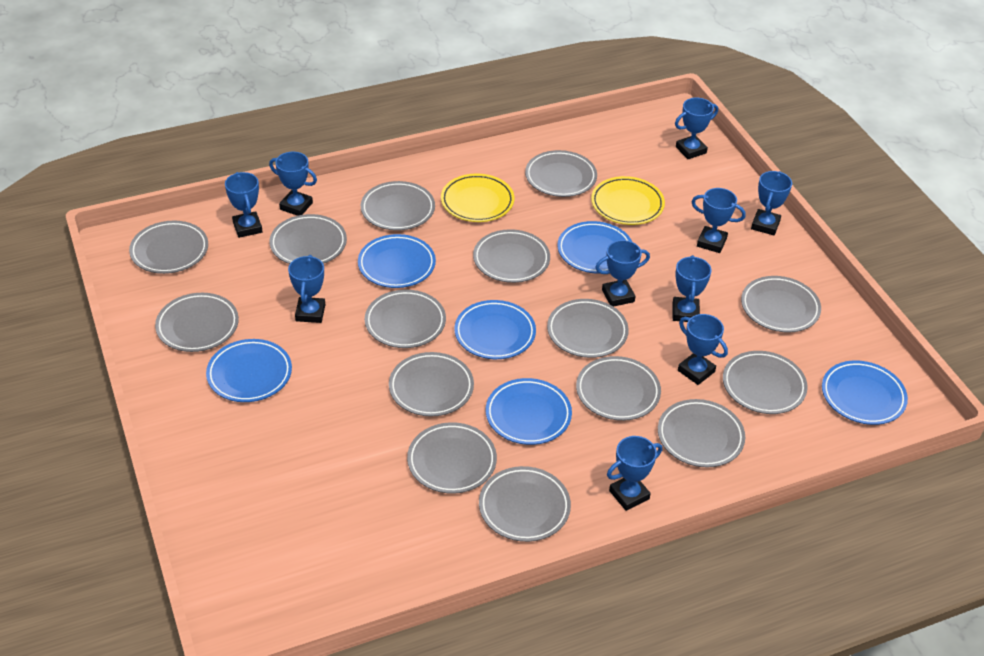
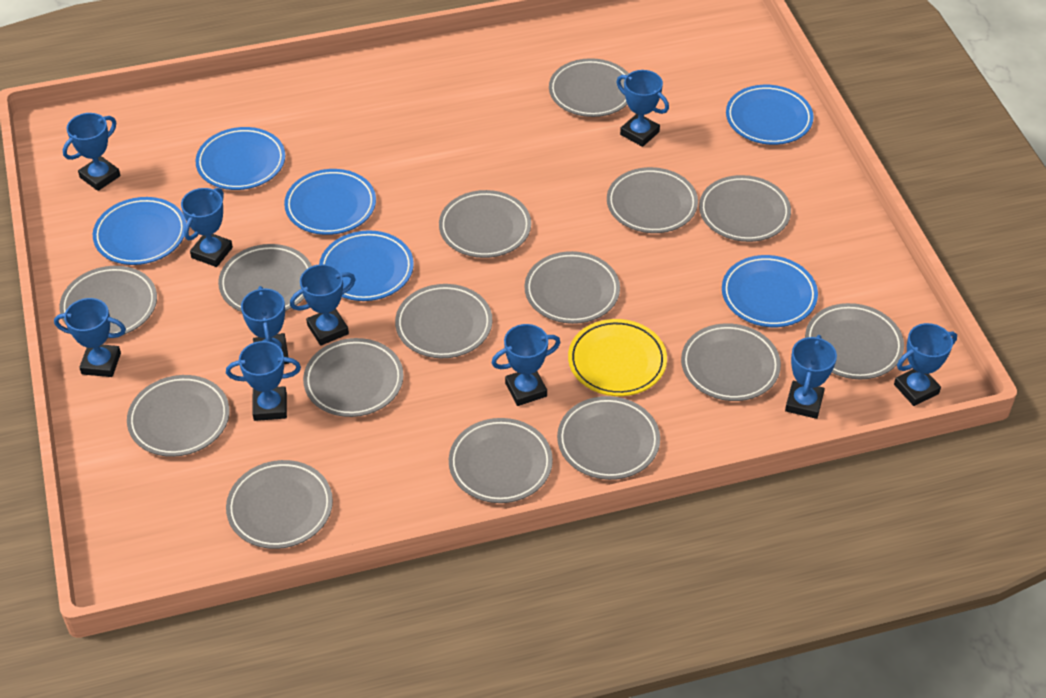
yellow plate: [441,174,514,222] [591,176,665,225] = 2 -> [568,319,667,396] = 1

